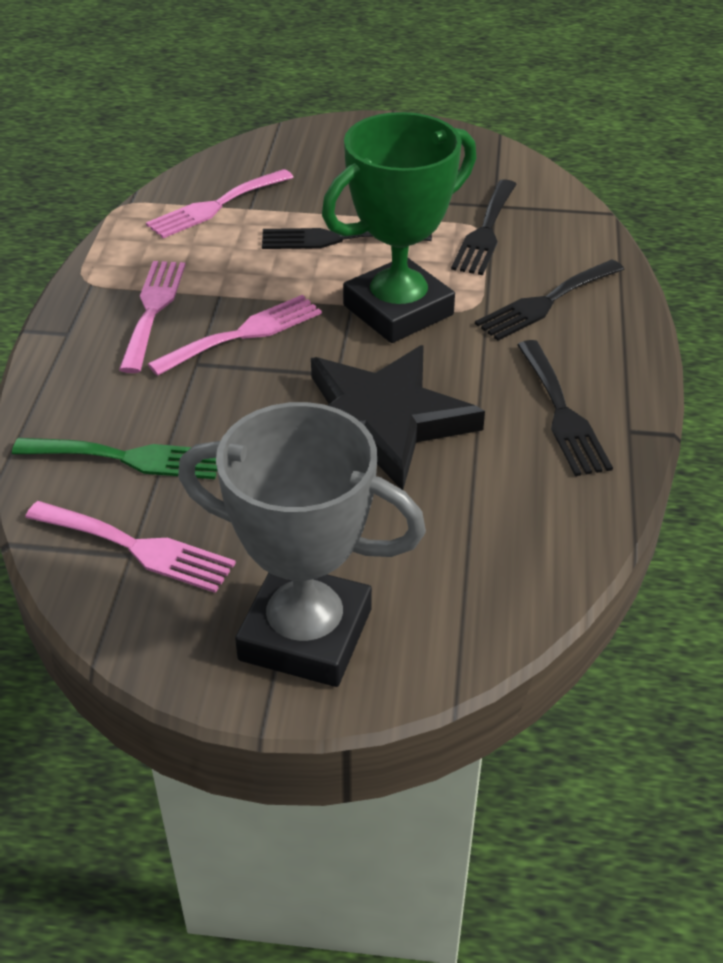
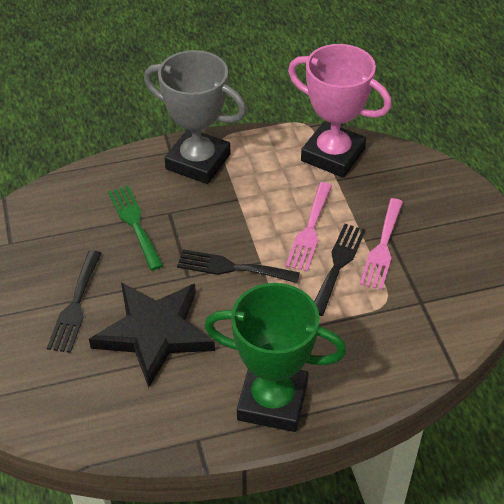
black fork: [262,228,432,249] [451,179,516,275] [475,259,624,340] [517,340,613,476] = 4 -> [47,250,102,353] [177,249,300,283] [314,224,366,316] = 3
pink fork: [25,501,236,593] [119,261,185,373] [146,169,294,238] [148,295,322,376] = 4 -> [286,182,332,272] [360,198,403,290] = 2
pink trophy: none = 0 -> [288,44,392,178] = 1

